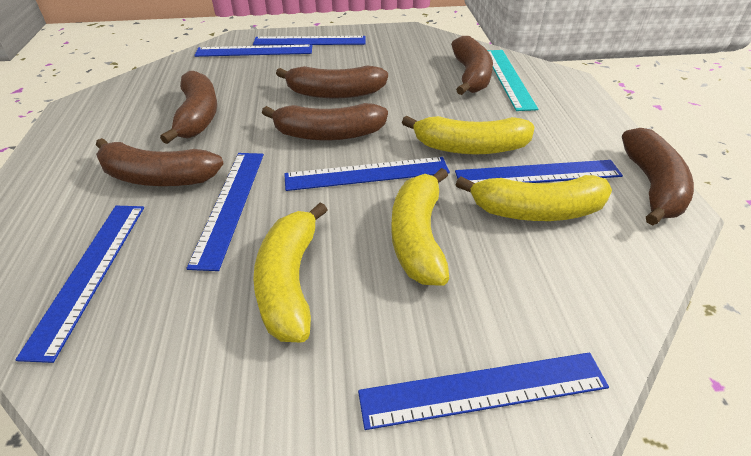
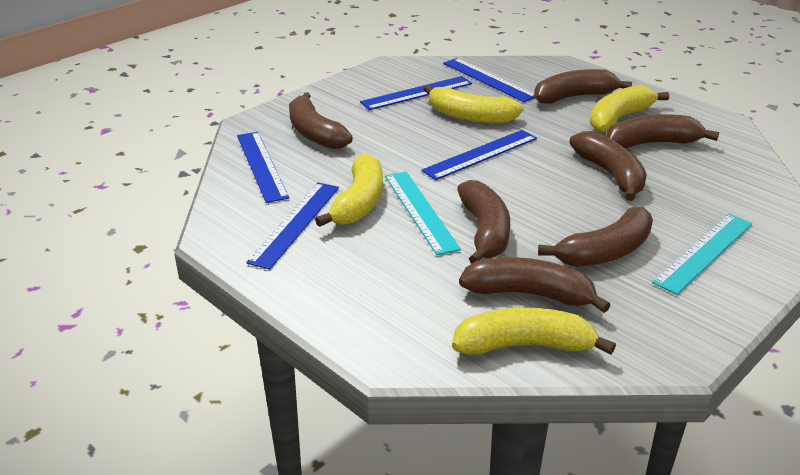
blue ruler: [15,206,144,363] [186,153,264,271] [194,45,312,57] [253,36,366,46] [284,157,450,191] [358,353,609,430] [455,160,623,183] = 7 -> [237,132,289,203] [246,182,339,269] [360,76,472,110] [421,130,537,180] [443,58,535,102] = 5
brown banana: [96,138,224,186] [160,71,217,144] [262,103,388,140] [276,65,388,98] [451,36,493,95] [622,128,694,226] = 6 -> [289,92,353,149] [457,180,510,264] [459,257,611,313] [534,69,632,103] [538,207,653,267] [569,131,647,201] [606,114,719,149] = 7
turquoise ruler: [487,50,538,111] = 1 -> [385,171,461,255] [652,214,752,295] = 2

